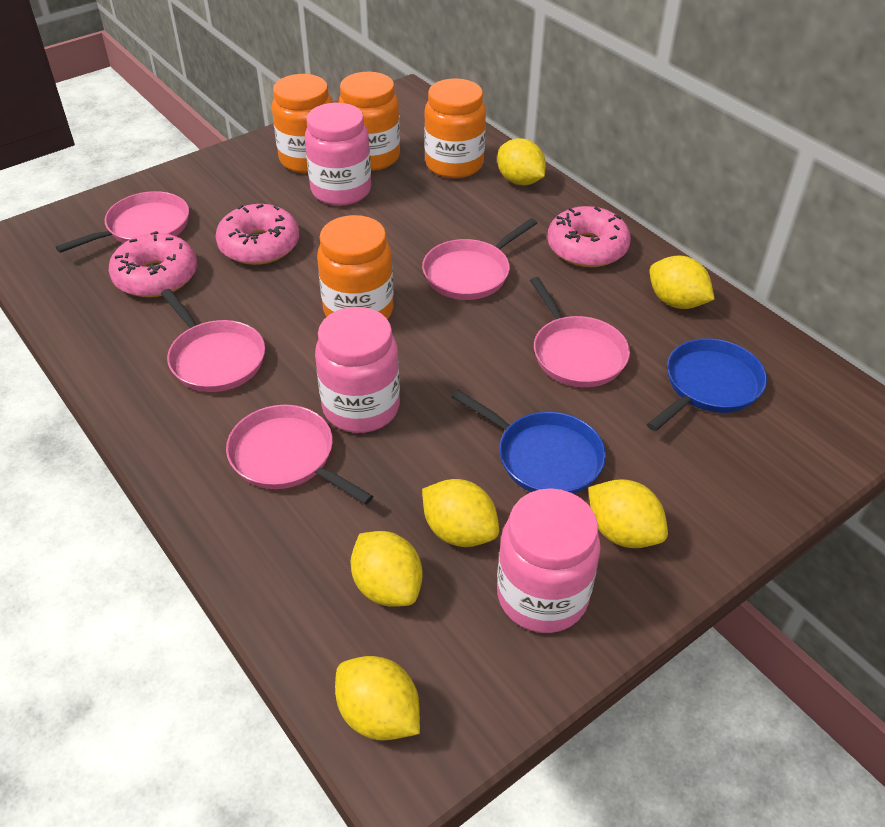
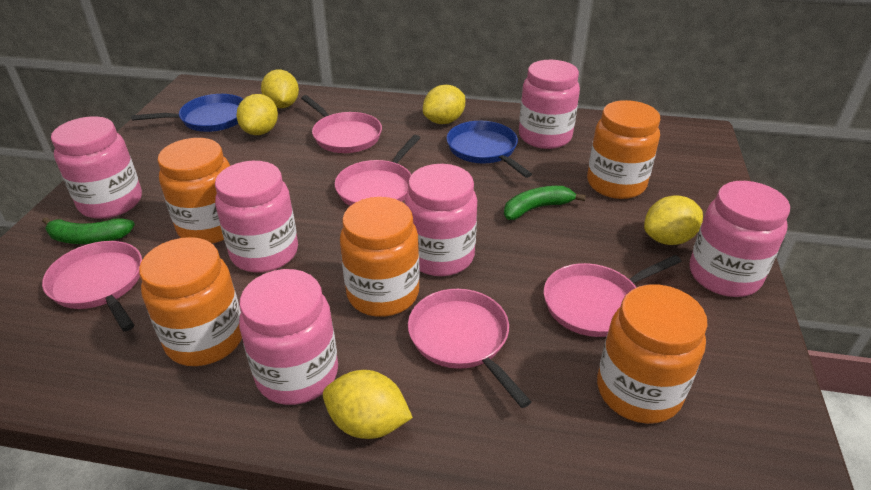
green banana: none = 0 -> [42,217,135,244] [504,186,586,220] = 2
orange jar: [272,74,333,173] [317,215,394,319] [338,72,400,171] [424,78,486,179] = 4 -> [139,237,242,366] [158,138,230,244] [340,197,420,317] [587,100,660,199] [597,285,708,424] = 5
pink donut: [108,231,197,297] [215,204,299,265] [547,206,631,267] = 3 -> none = 0
pink jar: [305,103,371,206] [315,307,400,433] [497,488,601,633] = 3 -> [51,116,142,219] [215,161,298,272] [239,269,338,405] [404,164,477,276] [519,60,580,149] [690,181,790,297] = 6
yellow lemon: [335,656,420,740] [350,531,423,607] [422,479,499,547] [497,138,546,185] [588,479,668,548] [650,256,715,309] = 6 -> [237,94,278,135] [261,69,299,108] [323,370,413,439] [423,85,465,124] [644,195,703,245] = 5

